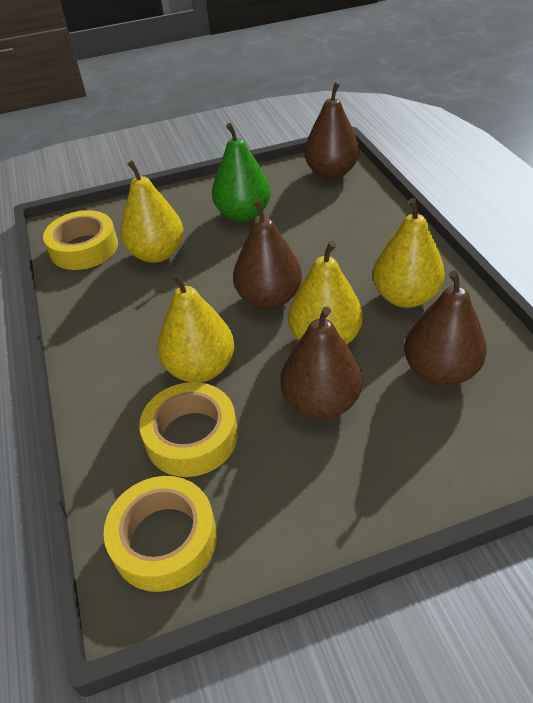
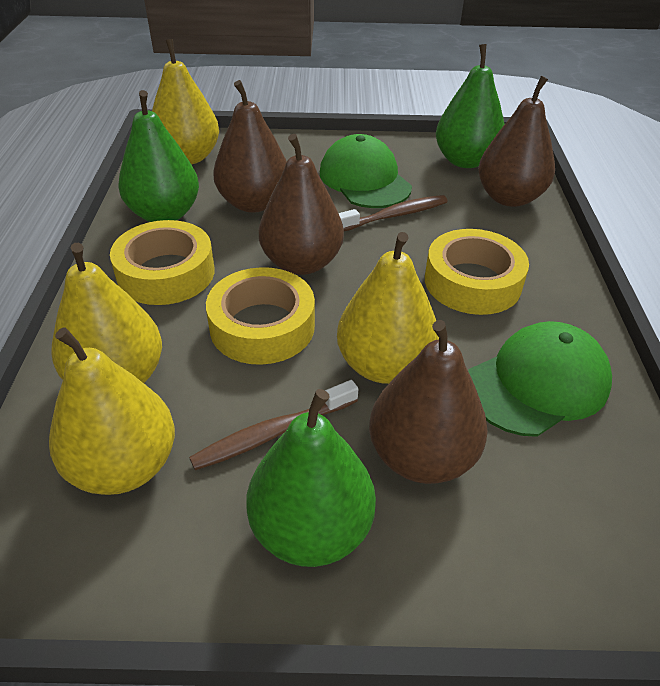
brown toothbrush: none = 0 -> [189,380,358,470] [338,195,448,231] = 2
green cap: none = 0 -> [320,134,412,208] [468,321,612,437] = 2
green pear: [212,123,271,222] = 1 -> [118,90,199,222] [246,389,376,567] [436,44,505,168] = 3

